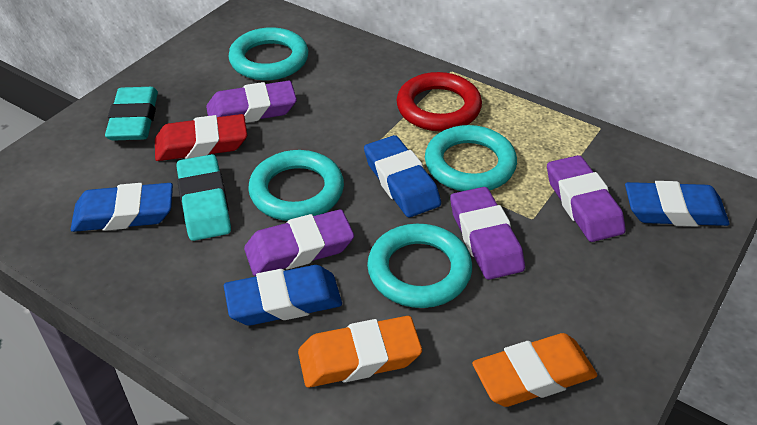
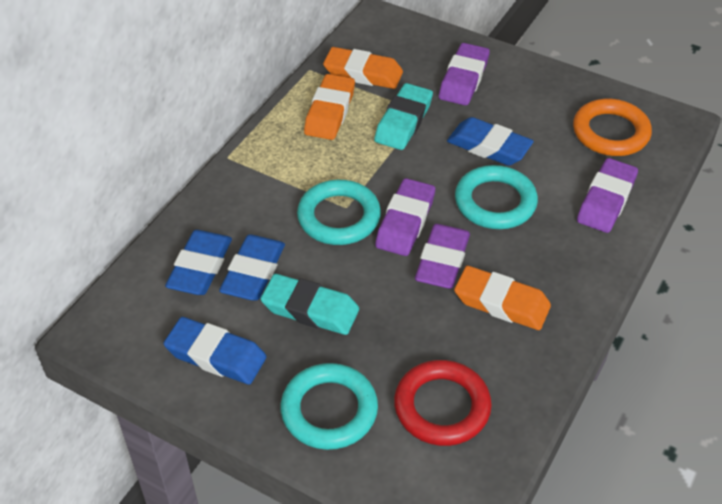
orange eraser: [298,316,422,387] [472,333,597,407] = 2 -> [304,74,355,140] [323,47,403,89] [454,266,551,330] = 3
orange ring: none = 0 -> [573,99,652,156] = 1
red eraser: [155,114,247,161] = 1 -> none = 0
turquoise ring: [228,27,308,80] [248,150,344,221] [367,224,472,308] [425,125,517,191] = 4 -> [281,363,378,450] [297,180,381,245] [455,165,538,229] = 3

